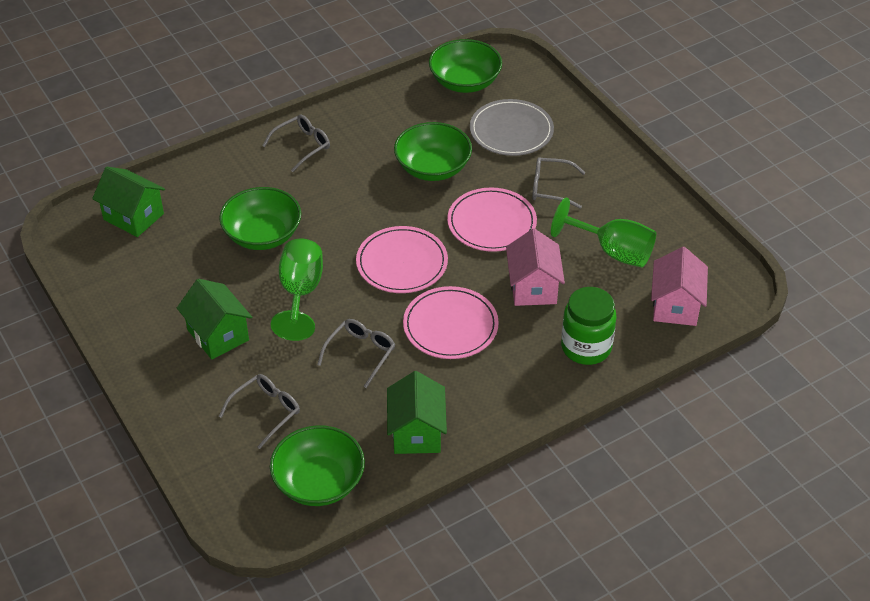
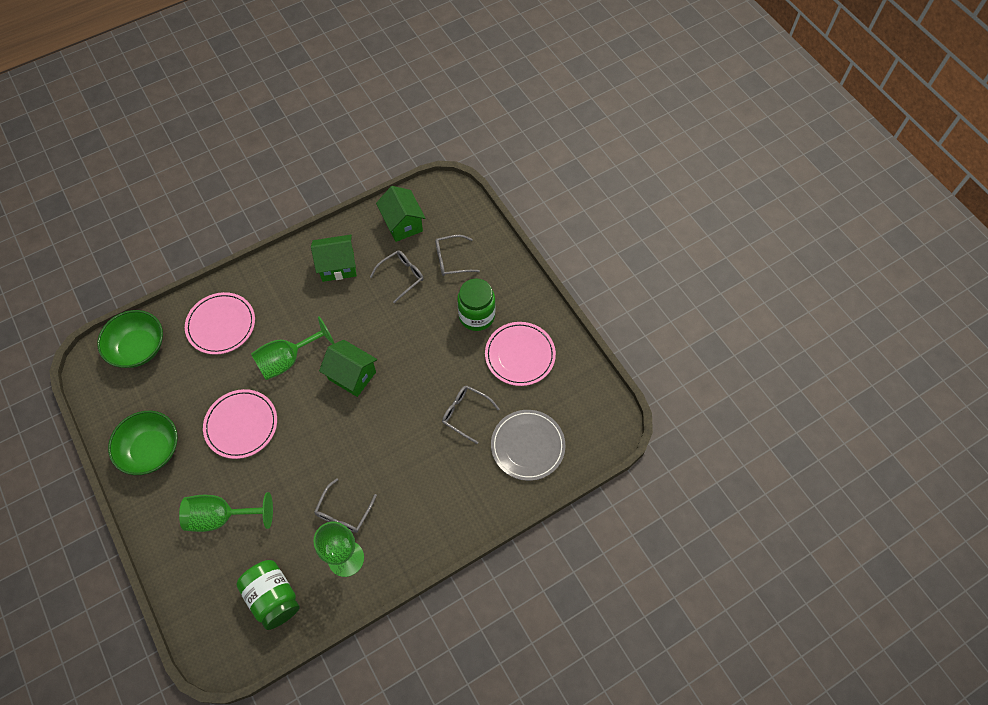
green bowl: [219,187,301,250] [270,425,365,506] [394,122,472,181] [429,39,502,93] = 4 -> [97,310,163,368] [108,411,178,475] = 2
green goblet: [271,239,323,341] [551,197,656,267] = 2 -> [179,492,273,532] [251,317,335,380] [313,522,364,577] = 3
green jar: [561,287,616,365] = 1 -> [236,560,300,630] [457,279,495,331] = 2
pink house: [506,229,565,306] [651,247,708,326] = 2 -> none = 0

